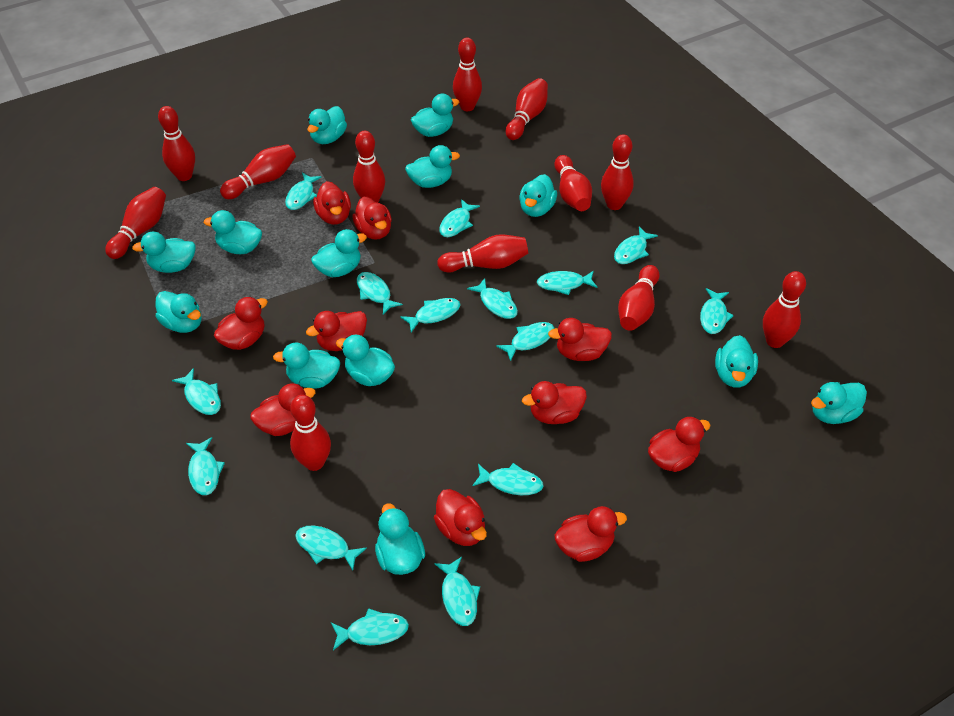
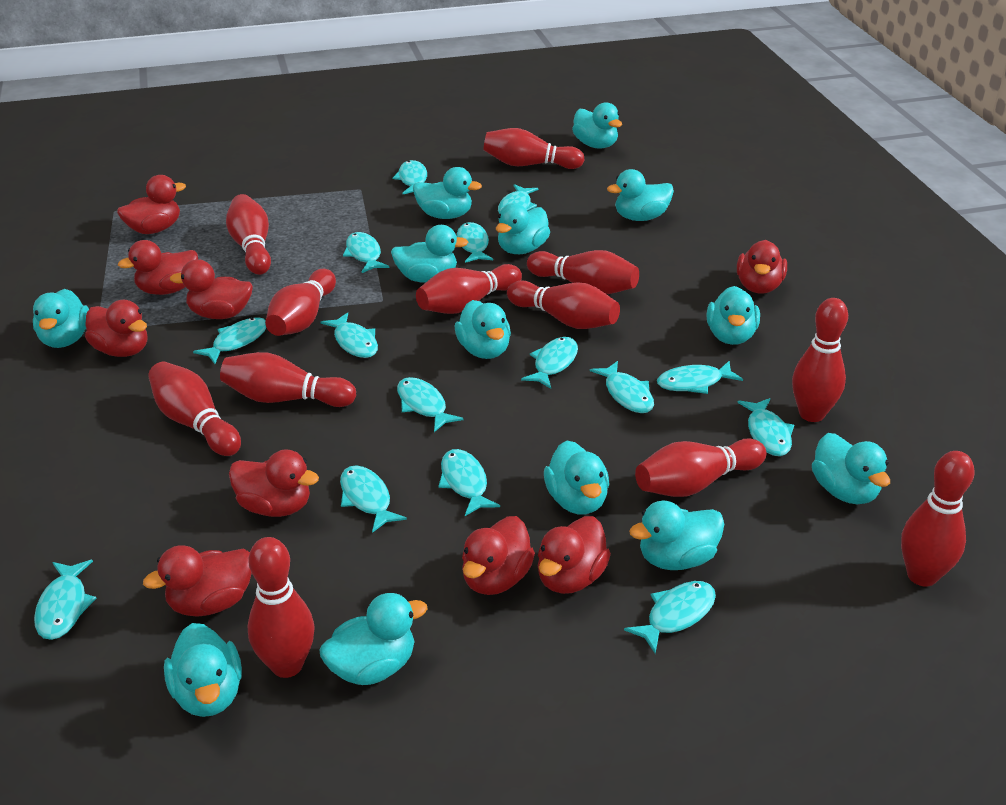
red duck: [214,297,268,350] [250,383,315,436] [306,311,367,351] [313,181,351,225] [352,197,392,240] [434,489,487,546] [522,381,587,424] [548,318,612,361] [555,506,627,562] [648,416,711,472] = 10 -> [85,300,148,357] [117,175,186,234] [118,240,198,295] [143,545,252,617] [170,259,253,319] [229,449,319,517] [462,516,535,595] [538,516,611,594] [737,240,787,293] = 9

